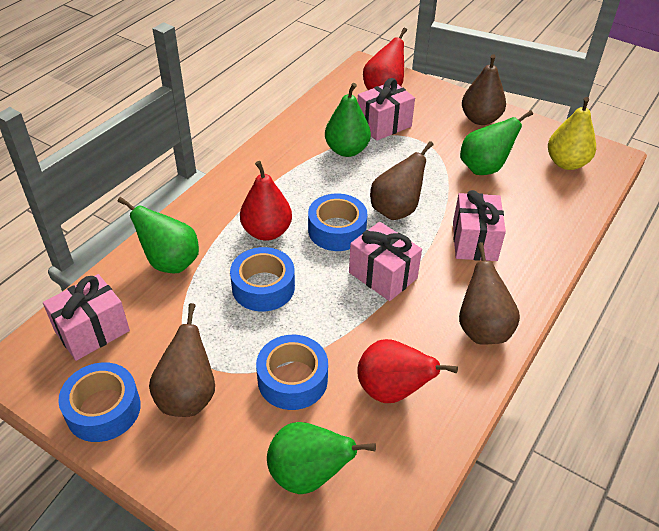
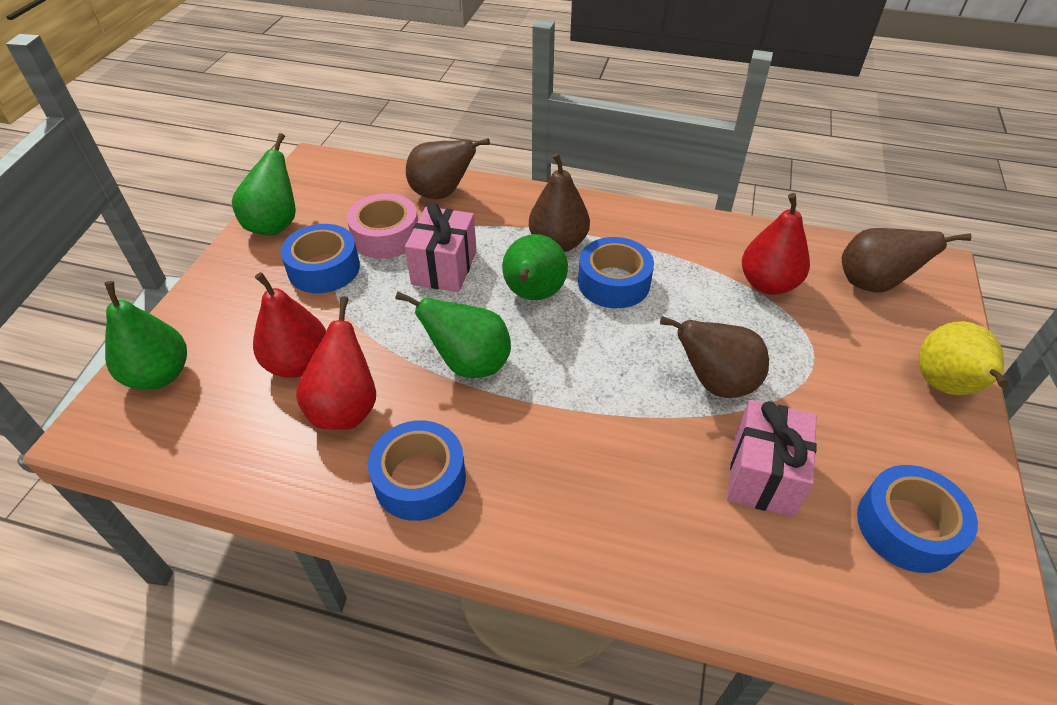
pink gift: [43,274,130,361] [349,222,422,301] [357,78,415,141] [453,190,506,261] = 4 -> [405,203,477,292] [727,400,817,517] = 2
pink tape: none = 0 -> [347,193,418,259] = 1

